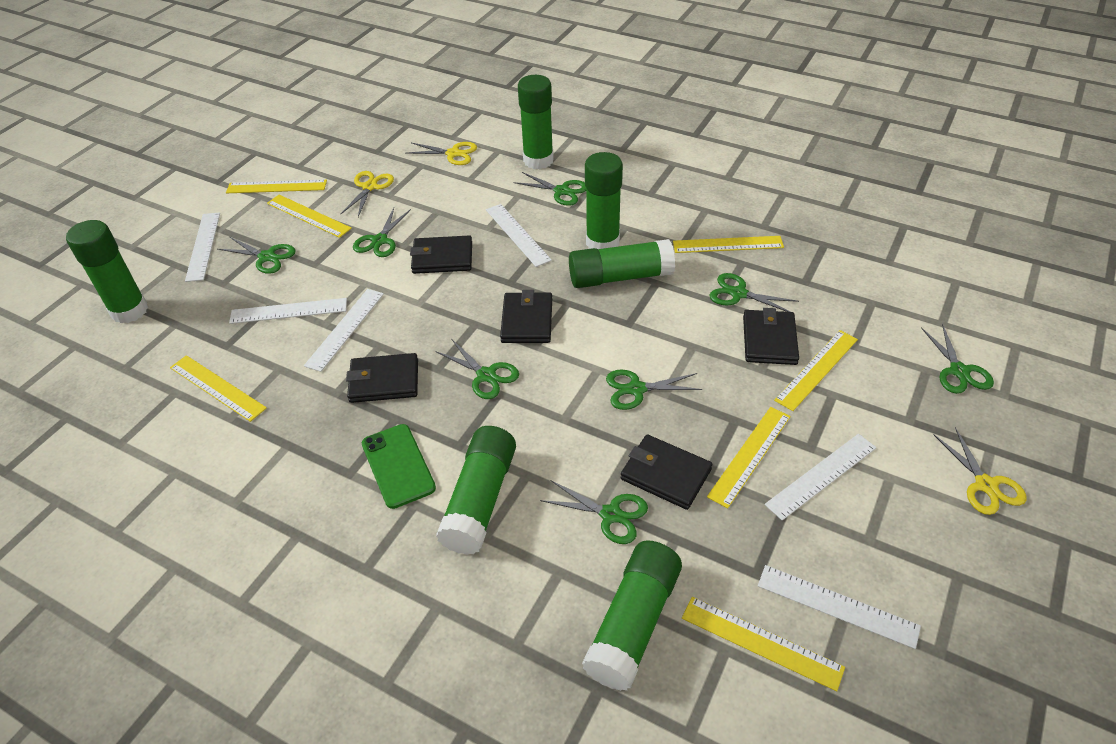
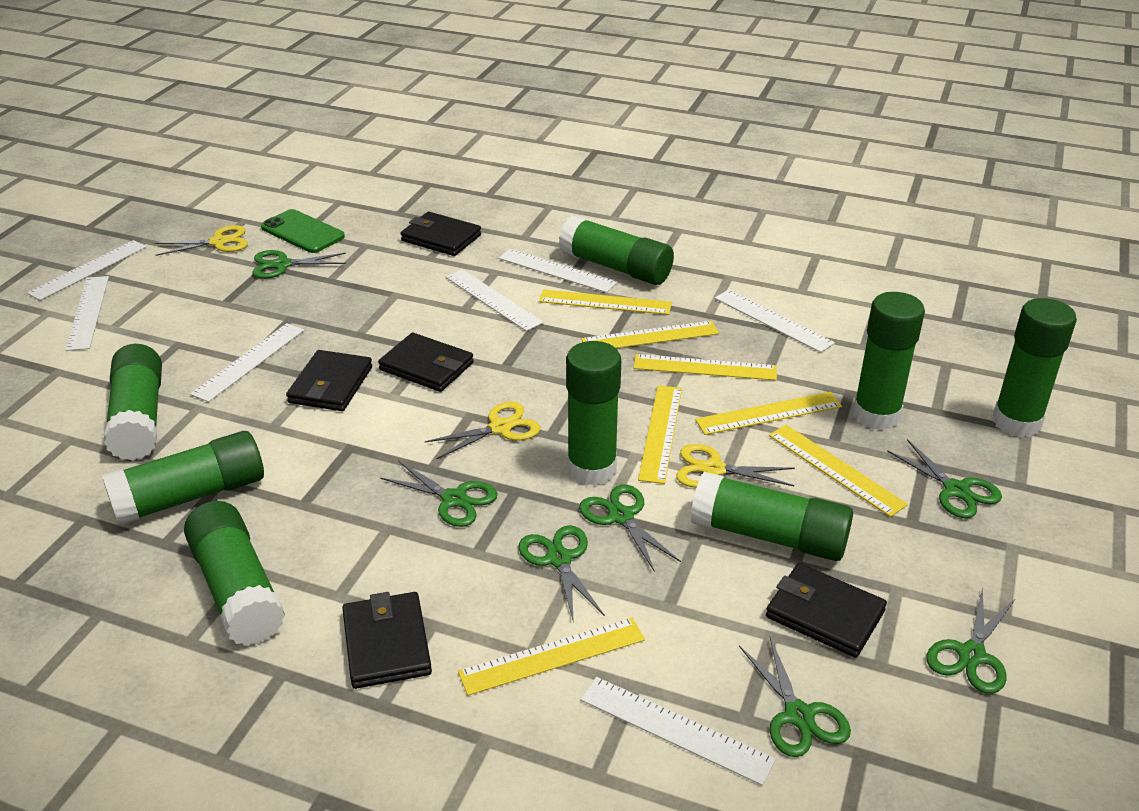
green glue stick: [66,220,148,323] [436,426,516,555] [518,75,554,169] [569,239,675,288] [582,540,682,691] [585,152,623,249] = 6 -> [102,431,264,526] [104,344,162,461] [184,501,285,646] [559,216,674,285] [566,341,621,486] [691,472,853,561] [853,292,925,430] [992,298,1077,437] = 8
green scissors: [218,237,296,274] [353,208,411,257] [435,340,519,399] [513,172,586,206] [540,480,648,544] [606,369,703,410] [709,273,799,312] [921,324,994,394] = 8 -> [253,250,346,279] [380,460,498,527] [519,525,605,623] [579,485,681,572] [739,637,851,757] [887,439,1002,518] [926,587,1015,694] = 7
white ruler: [185,212,220,282] [229,298,347,324] [304,289,384,372] [486,204,552,267] [758,565,921,649] [765,434,877,521] = 6 -> [27,240,147,301] [65,276,109,351] [190,323,304,402] [446,269,544,331] [499,249,617,293] [581,677,776,785] [715,290,835,353] = 7

